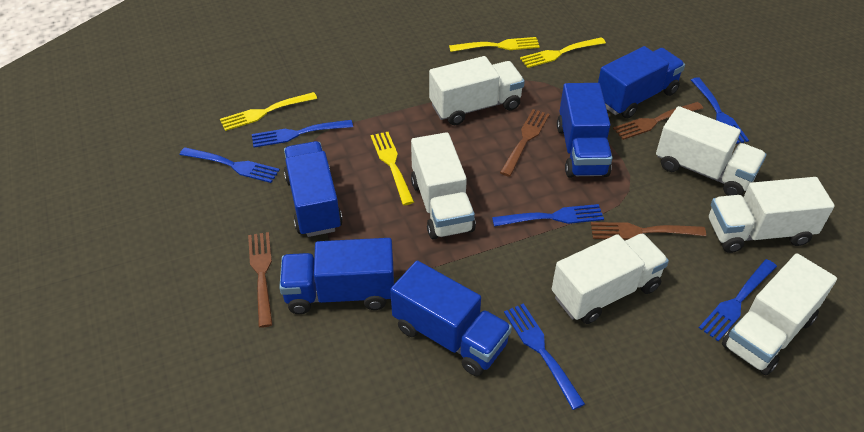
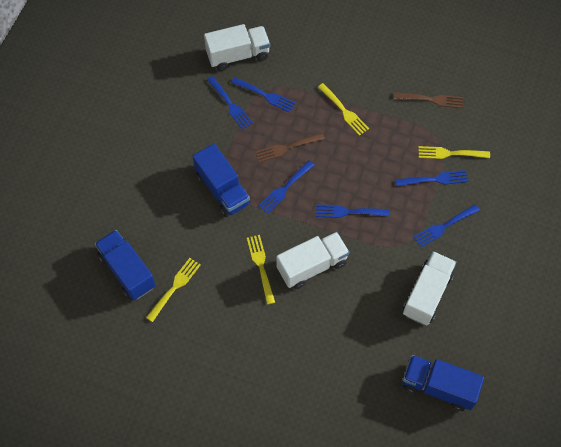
blue truck: [279,238,394,314] [284,141,343,237] [390,261,512,376] [557,83,613,178] [598,46,685,118] = 5 -> [95,230,156,300] [193,144,250,217] [403,355,484,411] = 3
brown fork: [248,232,273,328] [500,109,550,177] [591,222,706,240] [613,102,703,140] = 4 -> [255,133,325,163] [394,92,463,108] = 2
white truck: [411,132,476,240] [429,56,525,125] [552,233,669,324] [656,106,767,196] [709,177,835,253] [722,253,837,376] = 6 -> [204,24,270,71] [276,232,349,289] [403,251,456,325] = 3

